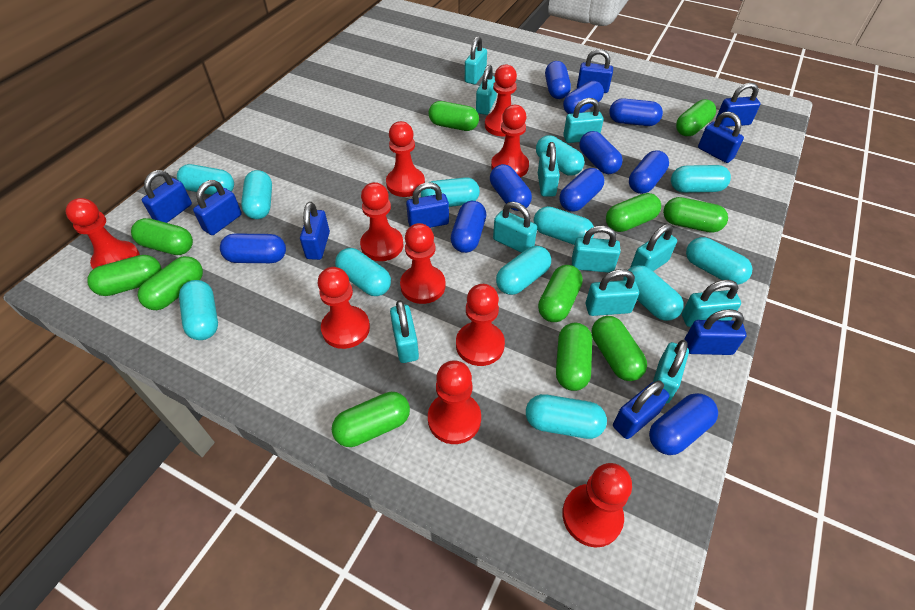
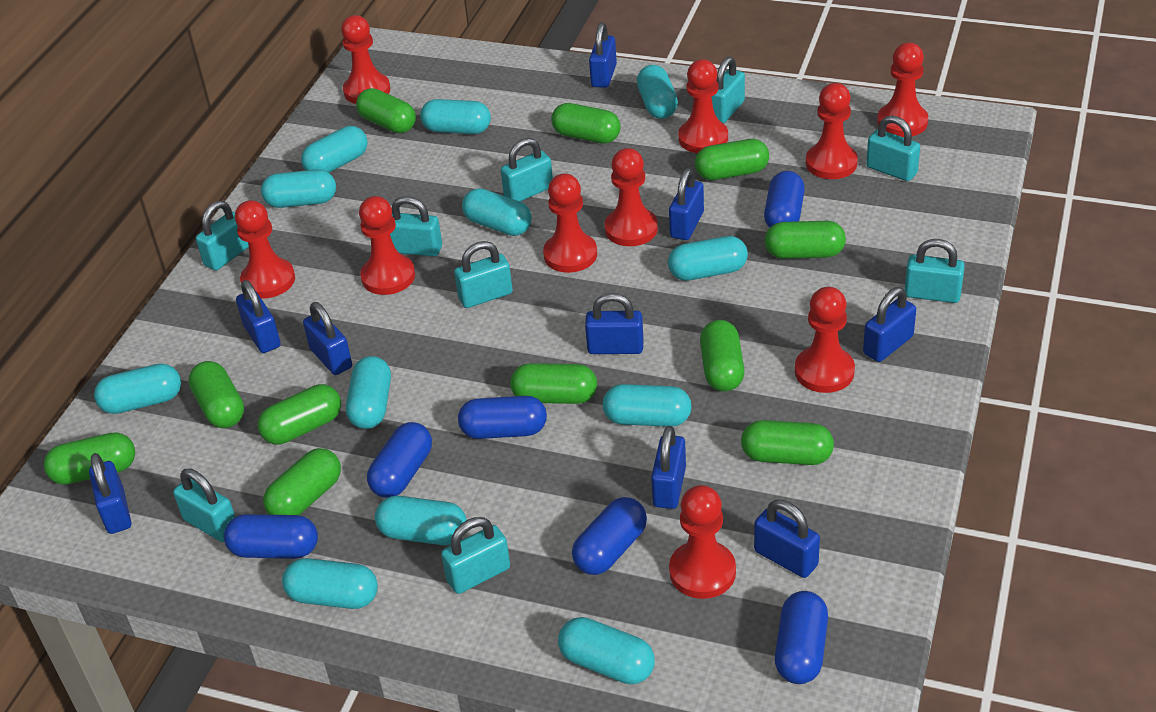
blue capsule: [220,234,286,263] [451,201,486,253] [490,164,532,211] [545,61,571,99] [559,168,604,212] [563,81,604,114] [579,131,623,174] [609,98,663,126] [629,150,669,194] [649,393,718,455] = 10 -> [224,514,318,559] [367,422,432,498] [458,396,547,439] [572,497,647,575] [764,171,805,228] [775,591,828,684] = 6
turquoise padlock: [390,300,419,363] [465,36,487,84] [476,65,497,115] [493,202,537,253] [538,142,560,197] [563,98,604,143] [572,226,621,273] [586,269,639,316] [630,224,677,271] [653,340,689,404] [682,280,741,327] = 11 -> [173,468,235,542] [196,201,249,271] [390,196,442,256] [441,517,510,594] [454,241,513,308] [501,138,553,201] [711,56,745,123] [866,115,920,181] [904,239,965,303] = 9

